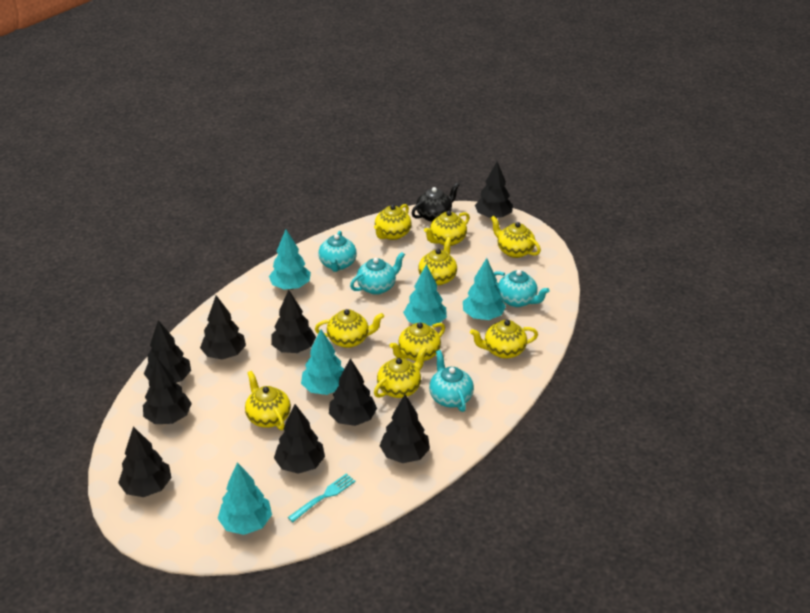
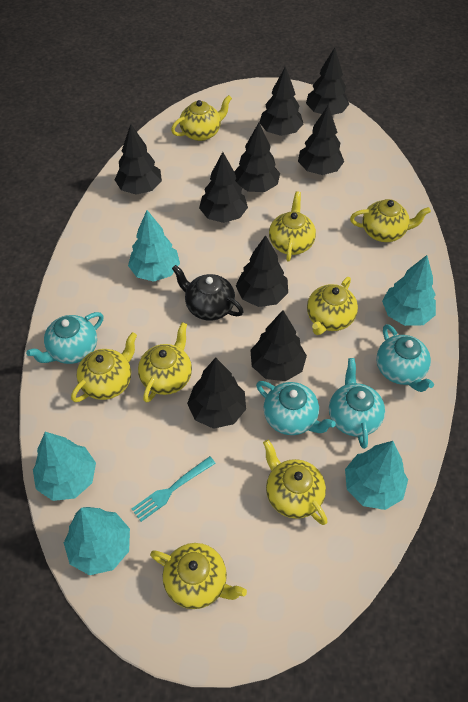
yellow teapot: [245,371,291,430] [315,309,384,348] [374,204,411,240] [374,346,427,398] [389,323,445,361] [418,237,457,285] [424,211,470,246] [470,320,538,359] [491,216,541,258] = 9 -> [71,332,137,402] [138,322,192,403] [150,543,247,609] [171,95,232,141] [263,440,328,525] [269,191,316,262] [307,277,358,335] [350,199,431,242] = 8

